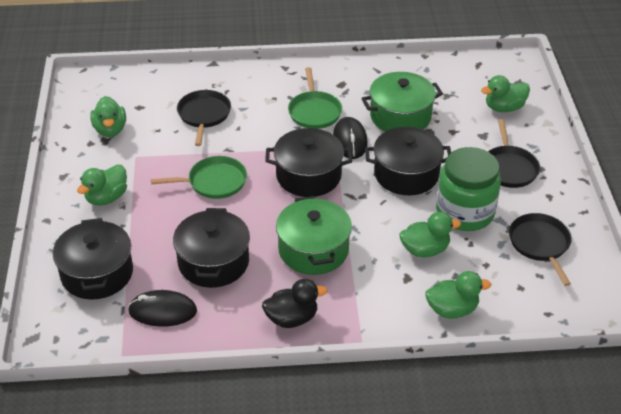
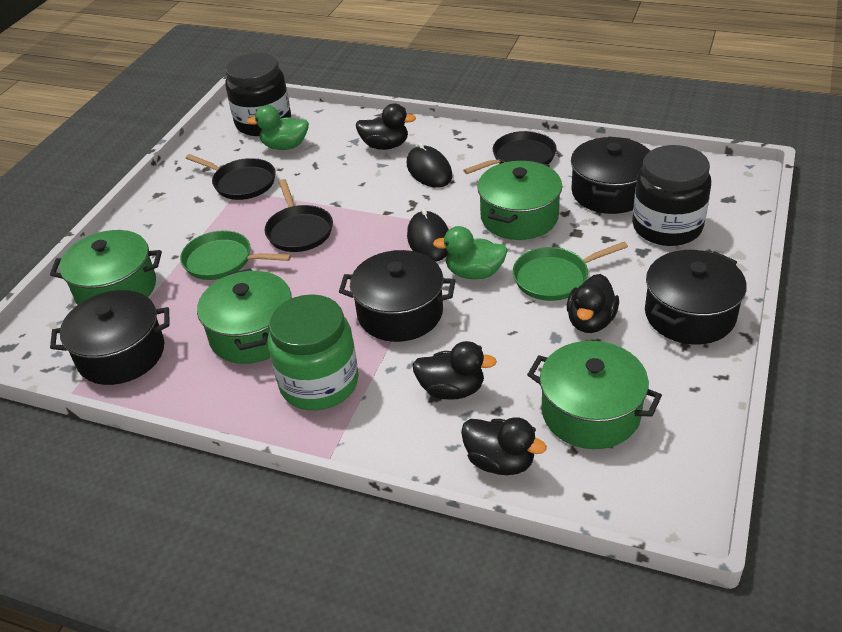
black duck: [262,279,327,328] = 1 -> [356,103,416,150] [412,341,497,400] [461,417,547,475] [567,274,619,333] = 4
black jar: none = 0 -> [225,53,291,136] [632,145,711,246] = 2
green duck: [77,165,127,206] [90,96,126,137] [400,212,461,257] [425,271,491,319] [481,75,530,112] = 5 -> [247,105,309,150] [433,226,508,279] = 2
green pot: [276,196,352,275] [361,72,443,132] = 2 -> [50,230,162,305] [197,269,292,364] [477,160,562,240] [527,341,662,449] = 4

